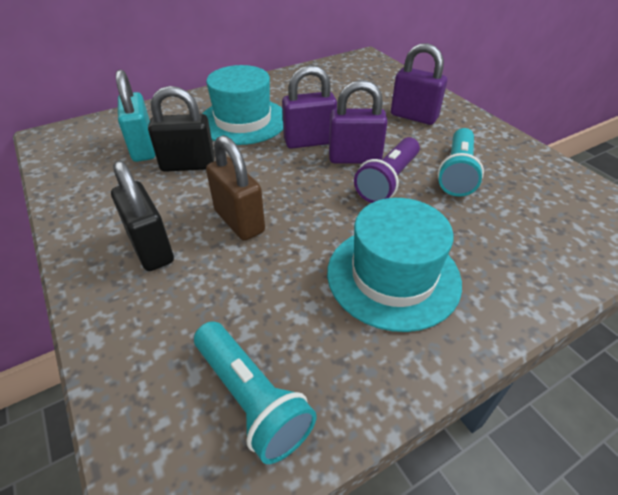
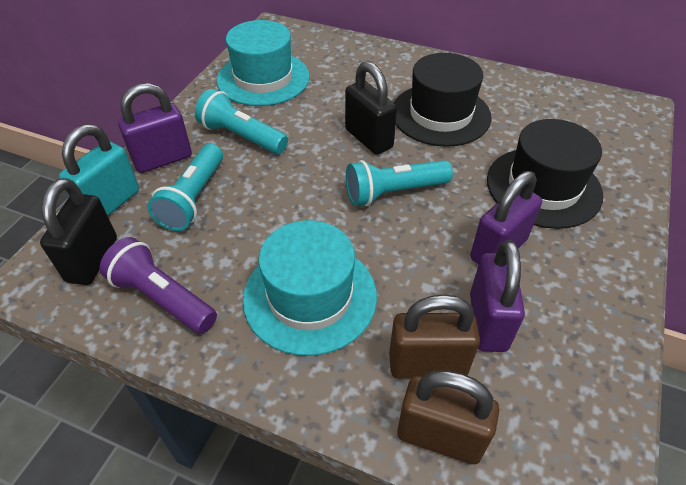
black hat: none = 0 -> [394,53,492,147] [487,119,603,229] = 2
brown padlock: [206,135,265,241] = 1 -> [389,294,480,379] [397,371,499,465] = 2
turquoise flashlight: [194,321,317,464] [438,128,484,197] = 2 -> [147,144,223,231] [195,89,288,154] [346,160,453,206] = 3

